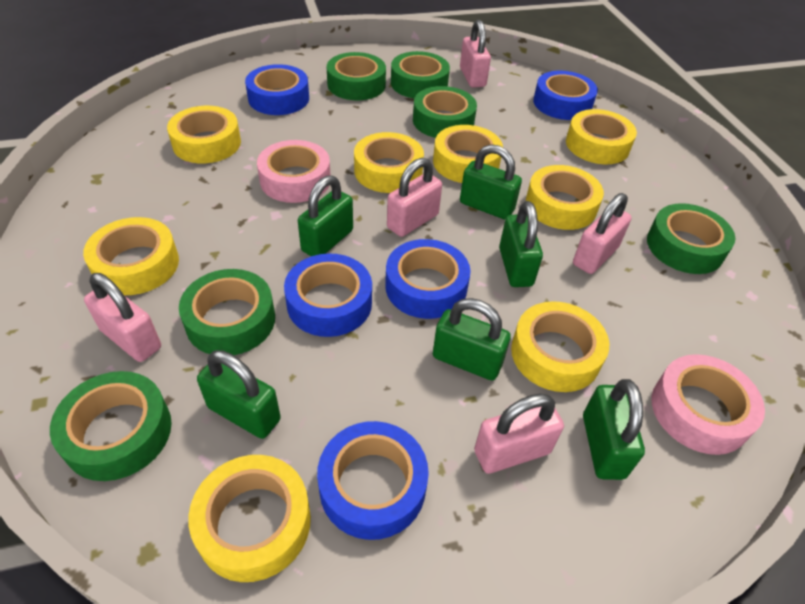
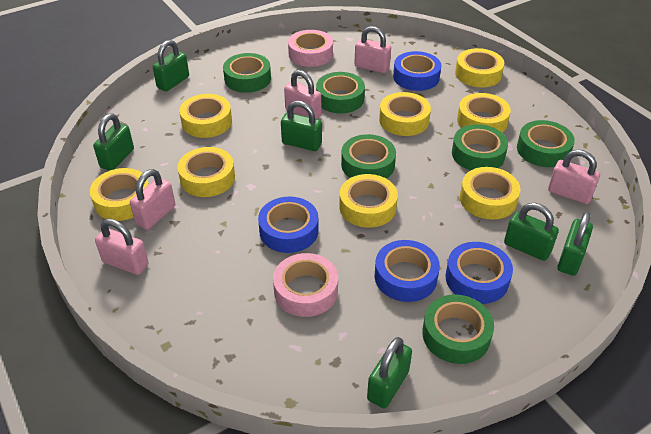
blue tape: [245,64,309,115] [284,253,372,337] [317,421,429,540] [385,239,471,319] [533,70,598,120] = 5 -> [258,196,319,253] [375,240,440,302] [393,51,441,91] [445,242,513,304] = 4

